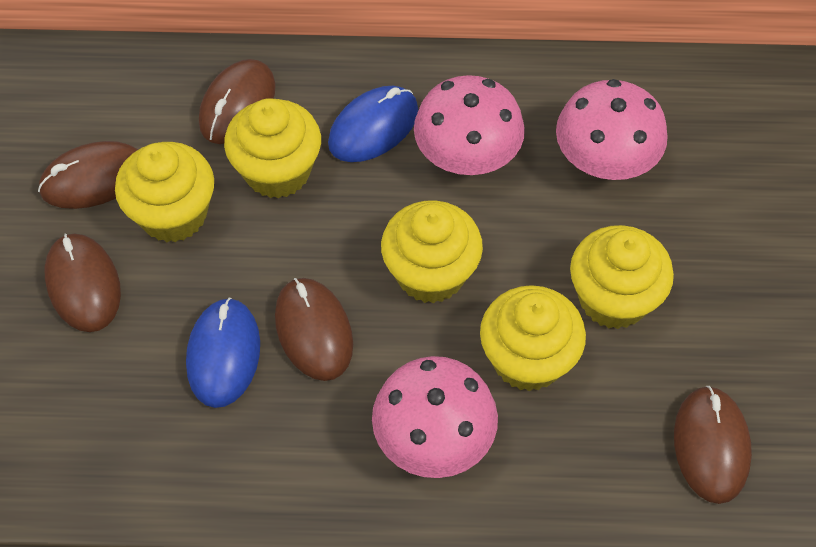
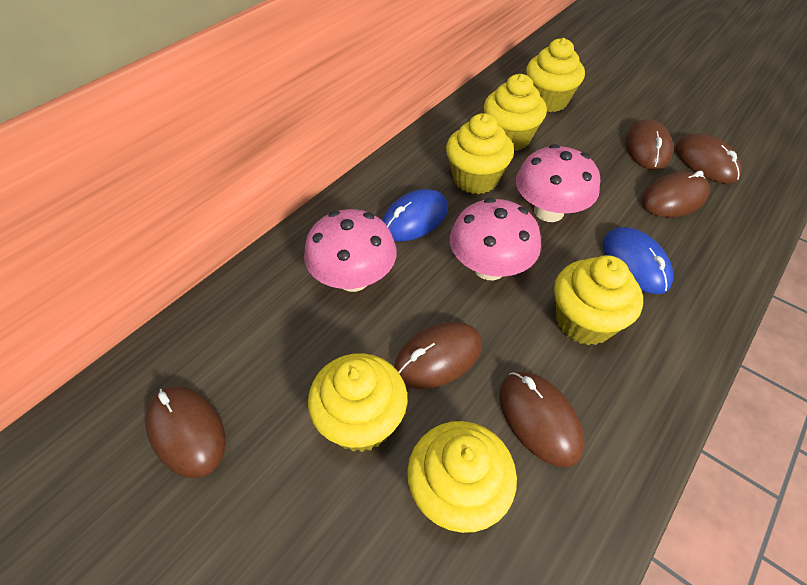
brown mouse: [38,141,138,209] [45,233,121,332] [199,59,276,144] [275,278,353,381] [674,386,752,504] = 5 -> [145,386,226,478] [394,322,482,389] [499,372,585,467] [625,119,673,170] [641,171,710,217] [675,133,742,184] = 6
yellow cupcake: [115,142,214,242] [224,98,321,199] [381,200,483,303] [480,285,586,391] [570,225,674,329] = 5 -> [308,353,407,452] [407,421,517,533] [446,113,514,194] [484,74,547,151] [526,38,585,112] [554,255,643,345] = 6

